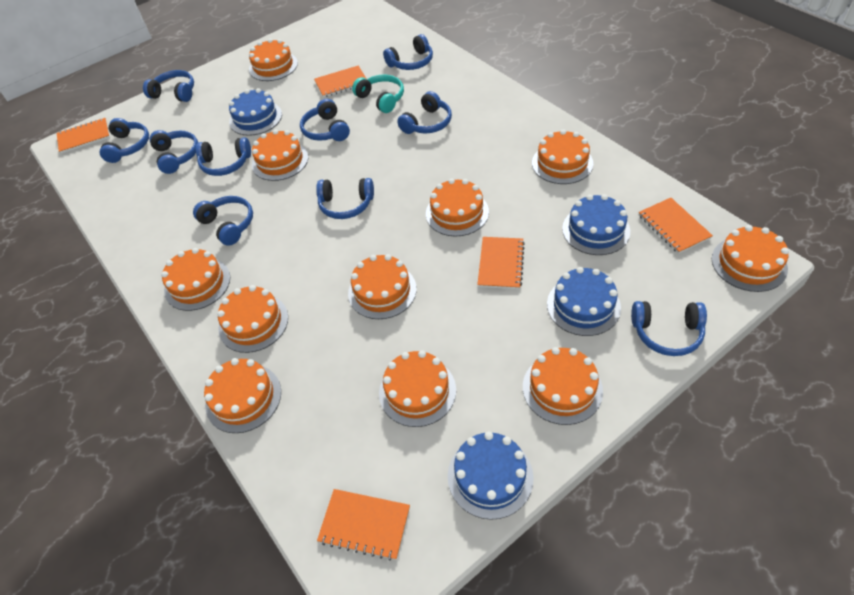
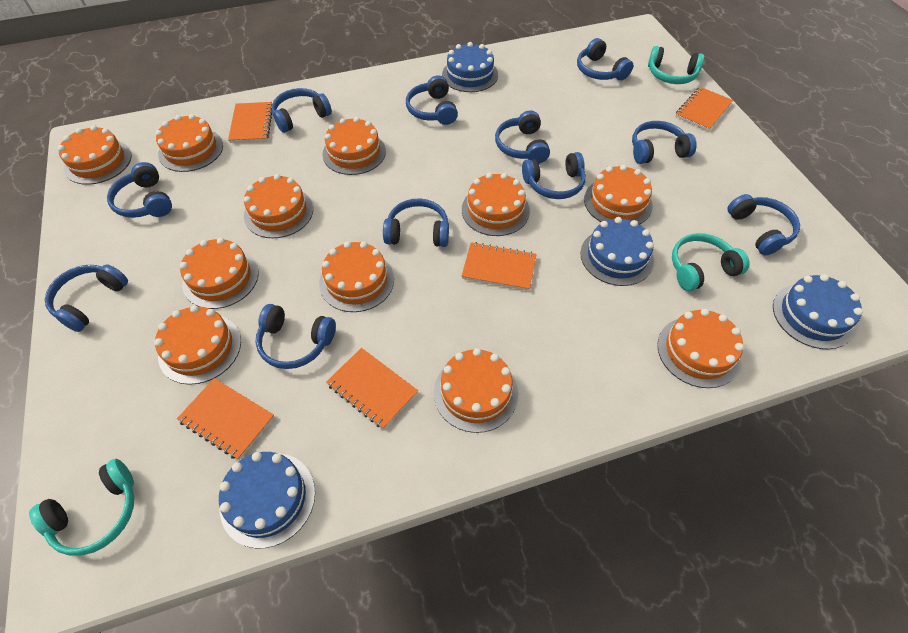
blue headphones: [99,118,149,163] [143,70,194,102] [149,130,198,174] [193,196,253,246] [196,137,251,176] [300,99,350,141] [316,178,374,219] [383,34,433,70] [397,91,452,134] [631,301,707,356] = 10 -> [45,264,128,332] [107,162,172,218] [255,304,336,369] [272,88,332,133] [383,198,449,247] [406,75,458,125] [495,110,550,163] [522,152,586,199] [577,38,633,80] [632,121,697,164] [728,194,800,255] = 11
turquoise headphones: [352,75,404,113] = 1 -> [29,459,134,556] [648,46,704,84] [672,233,750,291] = 3

